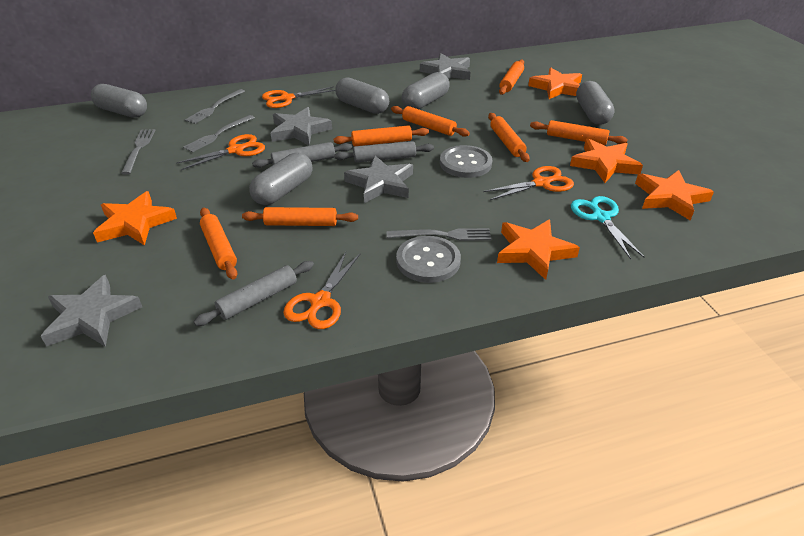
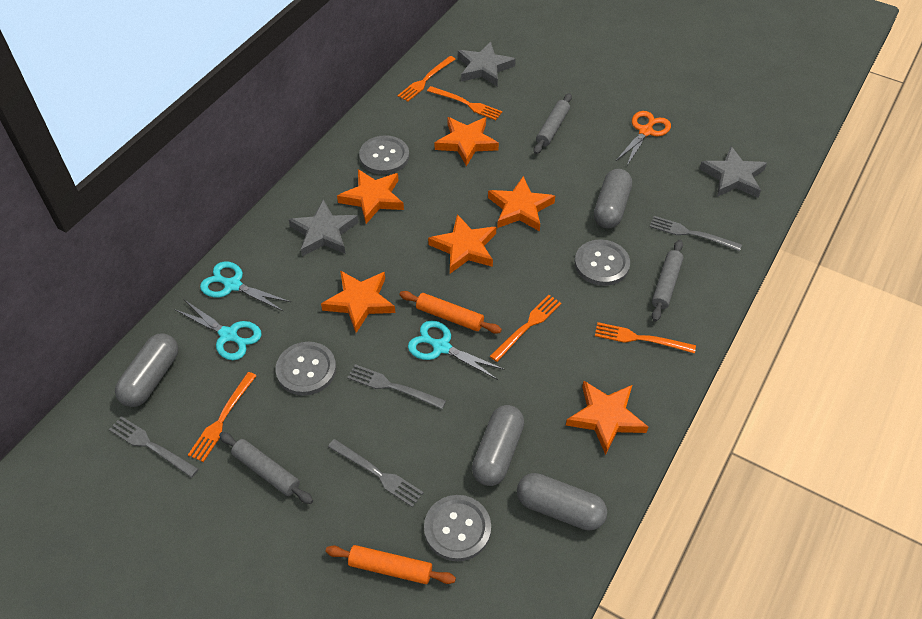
grey button: [396,236,461,283] [440,145,492,178] = 2 -> [276,342,336,396] [359,135,409,175] [424,495,491,561] [575,239,630,286] = 4
grey capsule: [91,84,147,118] [249,152,313,205] [335,77,389,114] [402,72,450,109] [576,81,615,125] = 5 -> [115,333,178,407] [472,405,524,486] [517,473,607,531] [594,169,632,228] = 4
grey star: [41,275,142,347] [271,107,332,146] [344,156,413,203] [420,53,470,80] = 4 -> [288,199,359,256] [458,42,516,86] [699,146,767,198] = 3
orange fork: none = 0 -> [188,372,257,462] [398,56,455,102] [427,86,502,120] [490,295,561,362] [595,322,696,353] = 5
orange rolling pin: [200,208,237,280] [242,207,358,226] [334,125,429,146] [391,106,470,137] [488,113,530,162] [499,60,524,95] [530,120,628,145] = 7 -> [325,545,456,584] [399,291,502,334] = 2
orange scissors: [176,134,265,170] [262,86,335,108] [283,252,360,329] [483,166,574,200] = 4 -> [616,111,671,165] = 1
orange star: [93,191,177,246] [497,219,580,280] [528,67,582,99] [570,138,643,183] [635,170,714,221] = 5 -> [321,270,395,333] [337,169,404,224] [428,214,496,274] [435,117,499,166] [488,176,555,231] [566,381,648,455] = 6
turquoise scissors: [571,196,644,259] = 1 -> [174,300,262,360] [200,261,291,312] [408,321,505,380] = 3

